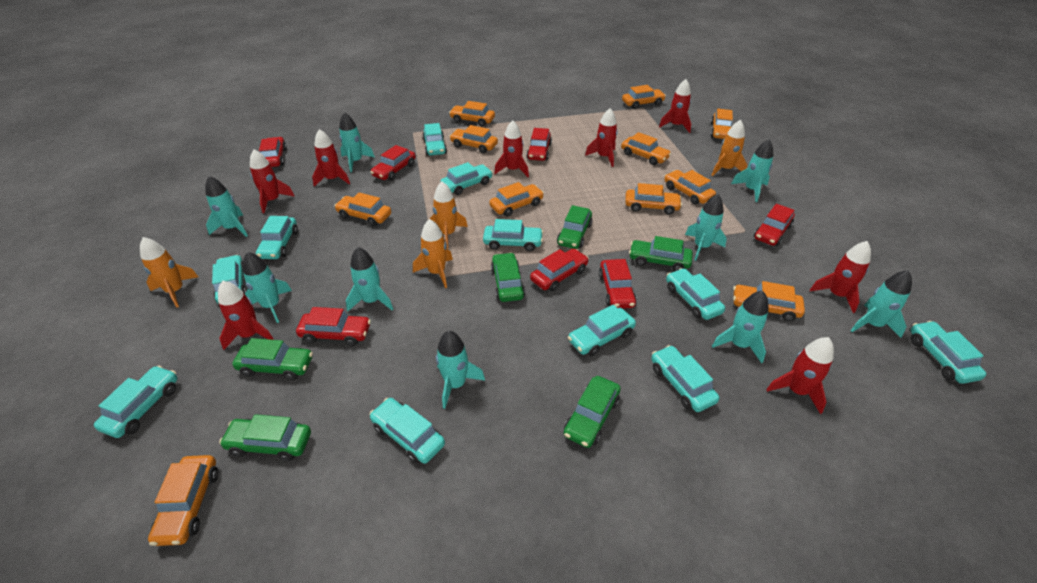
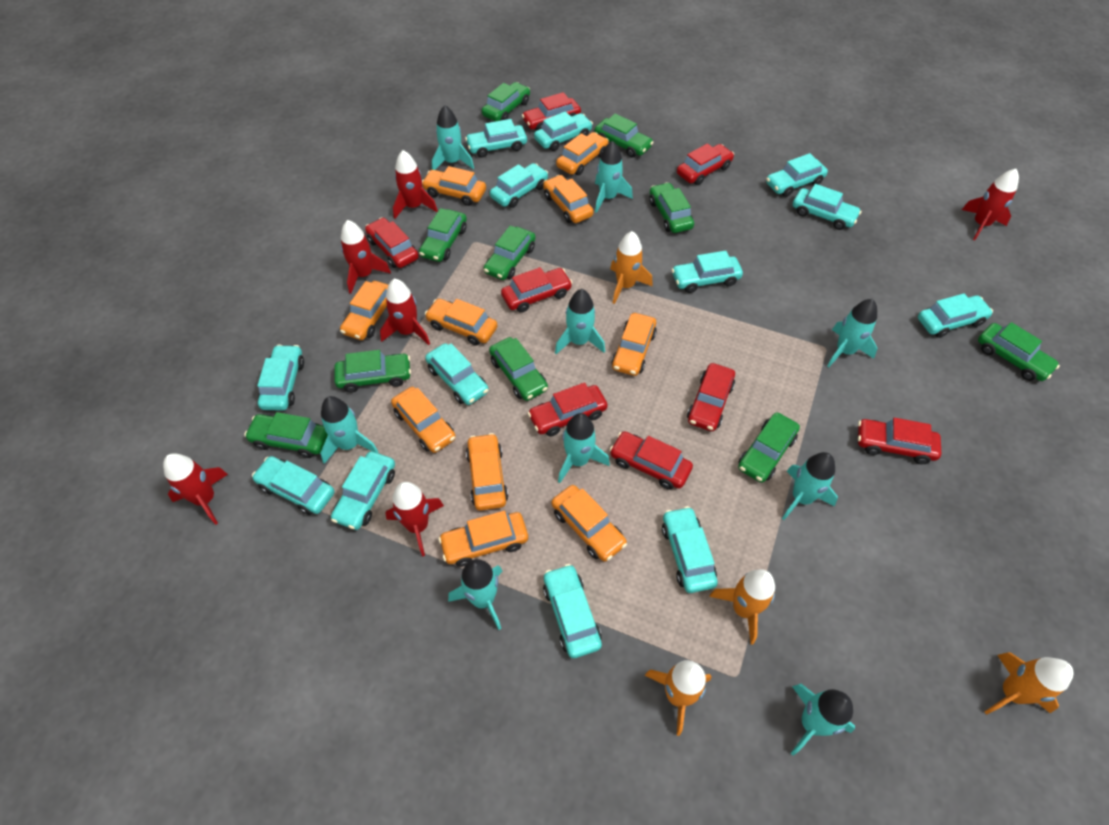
green car: [219,414,311,461] [232,338,313,380] [491,253,525,302] [557,205,593,249] [564,376,621,448] [629,236,693,271] = 6 -> [244,412,328,458] [334,350,411,392] [419,208,467,262] [482,82,530,122] [484,225,535,280] [489,337,548,401] [594,114,654,158] [650,182,694,233] [738,412,800,483] [978,322,1060,381] = 10
orange car: [148,455,218,546] [334,192,391,226] [449,101,495,126] [449,125,498,153] [489,182,544,217] [621,132,671,165] [622,85,666,109] [625,183,682,215] [664,170,716,205] [711,109,733,139] [733,281,805,321] = 11 -> [340,281,388,340] [391,387,456,453] [422,166,486,206] [425,299,498,346] [438,511,528,567] [466,433,509,511] [543,175,594,223] [552,485,627,562] [556,132,609,175] [611,313,657,376] = 10
red car: [259,137,287,167] [296,307,371,346] [370,145,416,181] [526,128,552,161] [530,248,589,291] [599,259,636,309] [754,204,795,246] = 7 -> [365,217,419,268] [501,267,573,313] [522,92,581,131] [528,382,608,437] [610,431,693,490] [677,143,734,185] [687,363,735,431] [858,418,941,464] = 8
red rocket: [218,281,274,350] [250,150,295,213] [312,129,350,187] [494,120,529,177] [585,108,618,167] [659,79,691,133] [766,337,834,414] [810,241,871,313] = 8 -> [163,453,228,525] [341,220,391,294] [380,279,430,345] [386,482,444,557] [393,150,438,219] [962,169,1019,240] = 6
turquoise car: [94,366,178,438] [212,255,247,304] [256,216,298,259] [369,398,445,464] [423,123,447,156] [440,162,493,195] [483,219,543,251] [568,304,636,356] [651,345,719,412] [666,268,725,320] [910,321,986,384] = 11 -> [252,456,335,515] [257,344,304,411] [331,451,395,530] [425,343,489,405] [465,119,527,157] [490,163,548,208] [534,111,593,151] [543,564,602,658] [662,506,718,593] [671,251,743,293] [766,153,828,197] [793,184,861,230] [918,293,993,338] = 13

